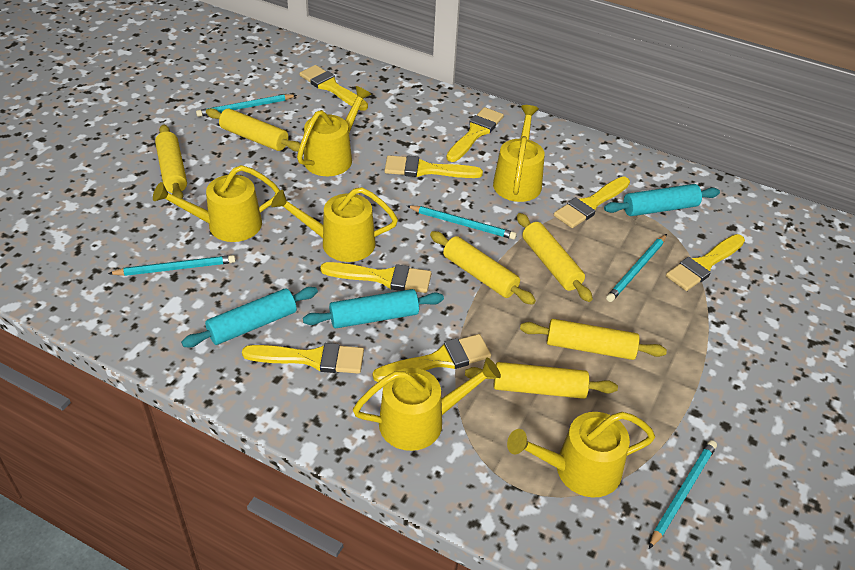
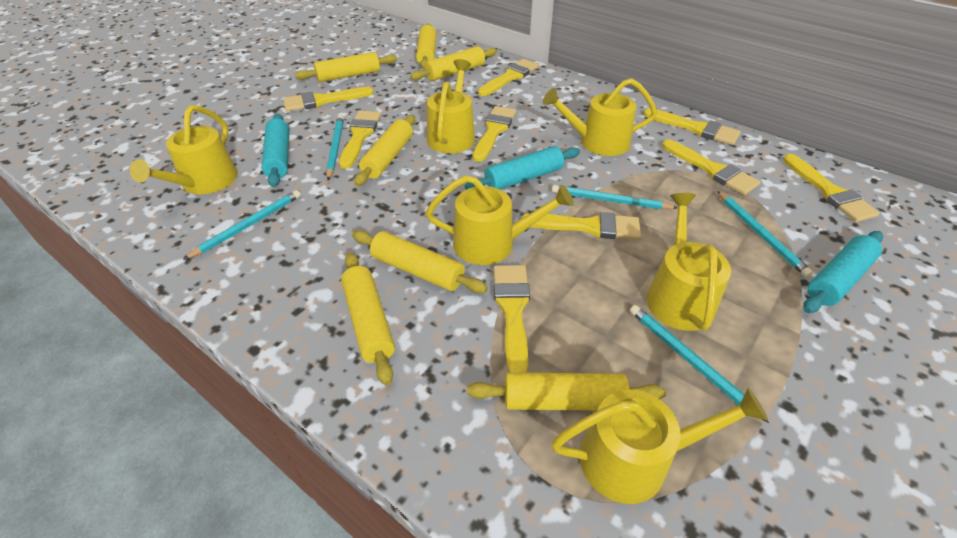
yellow brush: [242,343,364,374] [299,65,368,111] [320,262,431,293] [373,334,491,382] [384,155,483,178] [446,107,504,162] [554,177,630,228] [666,234,745,291] = 8 -> [283,87,374,112] [339,111,381,169] [473,106,516,162] [478,59,539,96] [493,265,530,373] [522,212,641,240] [643,108,741,145] [662,140,760,195] [783,154,880,222] = 9
yellow rolling pin: [155,124,187,199] [206,108,300,152] [430,231,536,305] [465,362,618,399] [517,213,593,302] [520,319,667,360] = 6 -> [295,52,397,82] [341,253,395,385] [352,230,488,293] [354,115,415,186] [411,46,497,81] [416,24,437,69] [467,372,666,411] = 7

